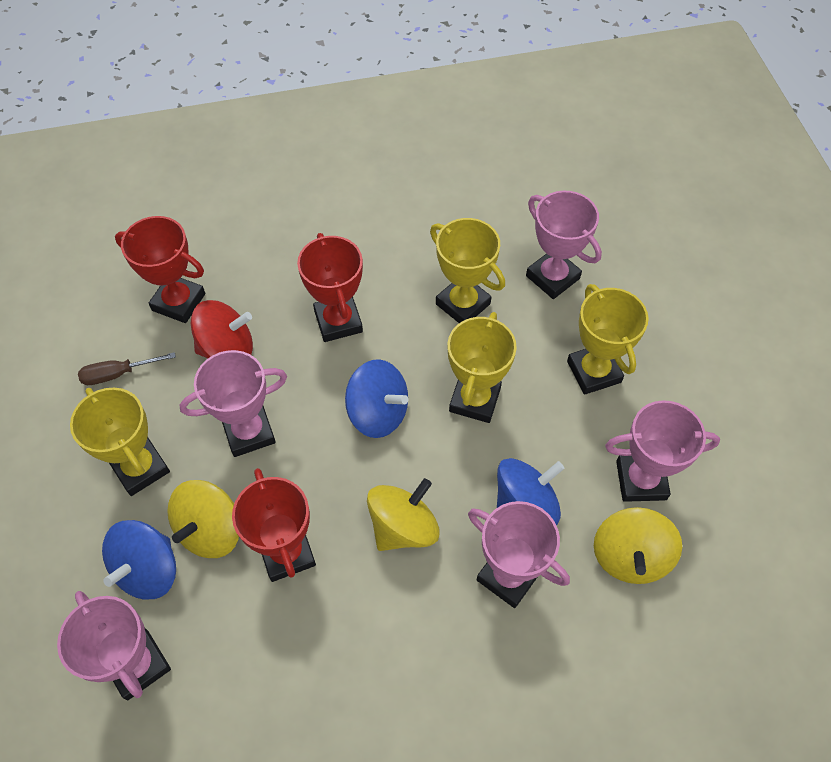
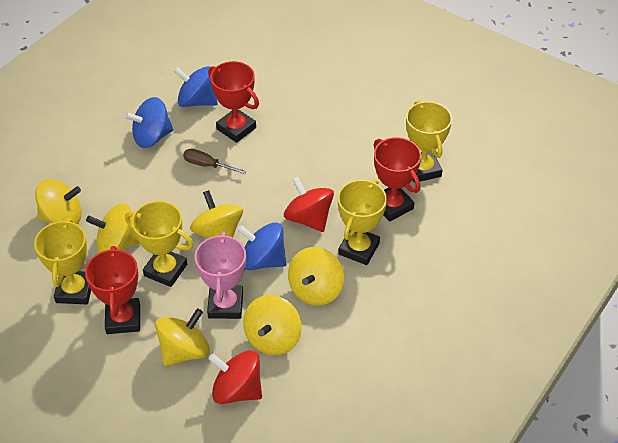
pink trophy: [57,591,171,700] [179,350,287,457] [468,501,570,608] [526,191,602,299] [605,400,720,502] = 5 -> [195,232,246,319] = 1
red spinning top: [191,300,253,358] = 1 -> [208,350,262,404] [284,177,334,232] = 2
yellow spinning top: [167,480,239,558] [367,478,440,551] [594,507,682,584] = 3 -> [35,179,82,225] [86,203,139,253] [155,308,210,366] [190,190,243,239] [243,295,302,355] [288,247,344,306] = 6

